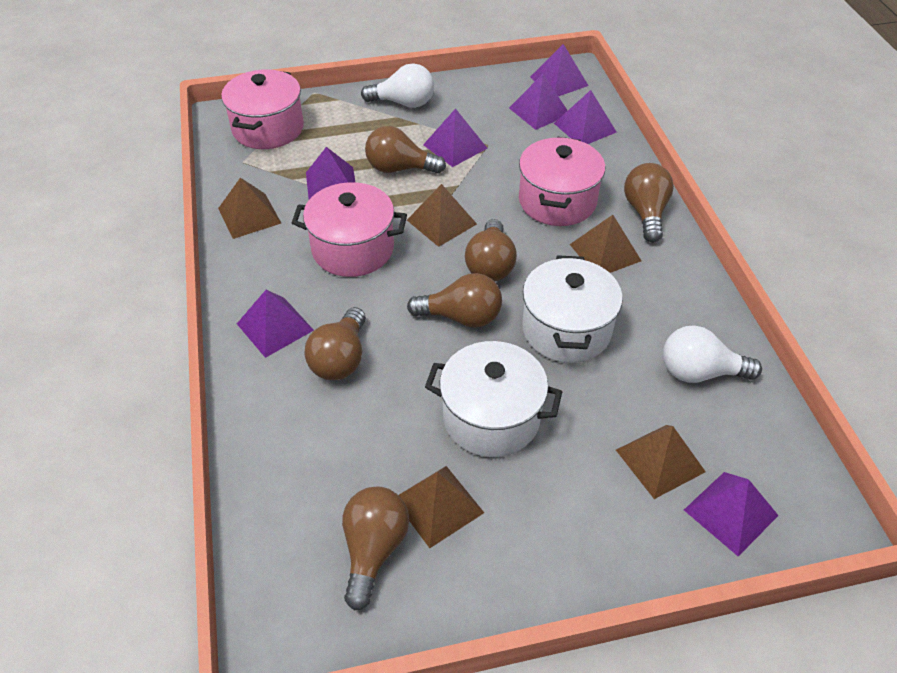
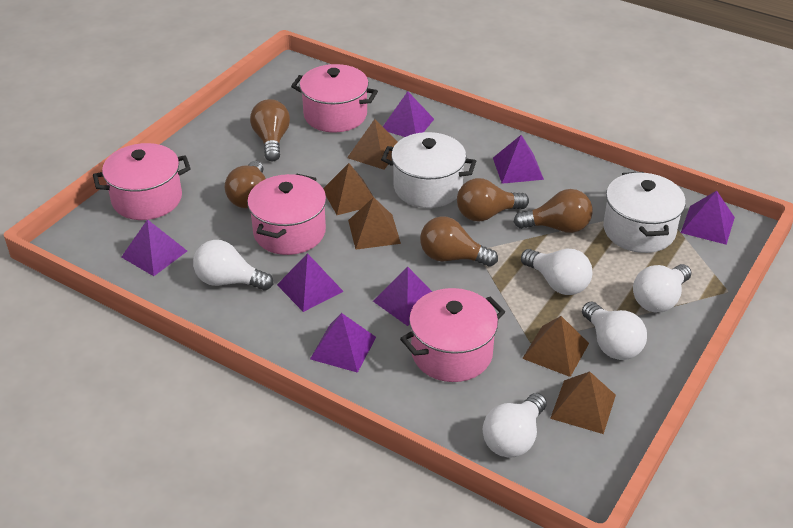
brown light bulb: [304,307,366,380] [342,486,409,611] [365,126,446,174] [407,273,502,328] [465,219,517,281] [624,163,674,243] = 6 -> [225,161,266,208] [250,99,290,161] [420,216,498,267] [457,178,529,222] [514,189,593,233] = 5
pink pot: [221,69,304,149] [292,182,407,277] [519,137,605,226] = 3 -> [93,143,191,220] [247,173,326,255] [291,64,378,132] [400,288,505,382] = 4
white light bulb: [361,64,434,108] [663,325,762,383] = 2 -> [193,240,273,290] [483,393,547,458] [521,249,592,295] [582,302,647,360] [633,264,691,312] = 5

